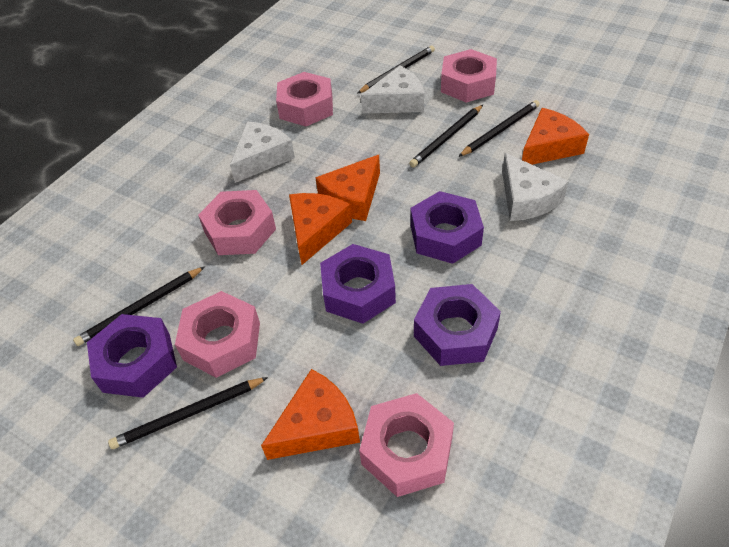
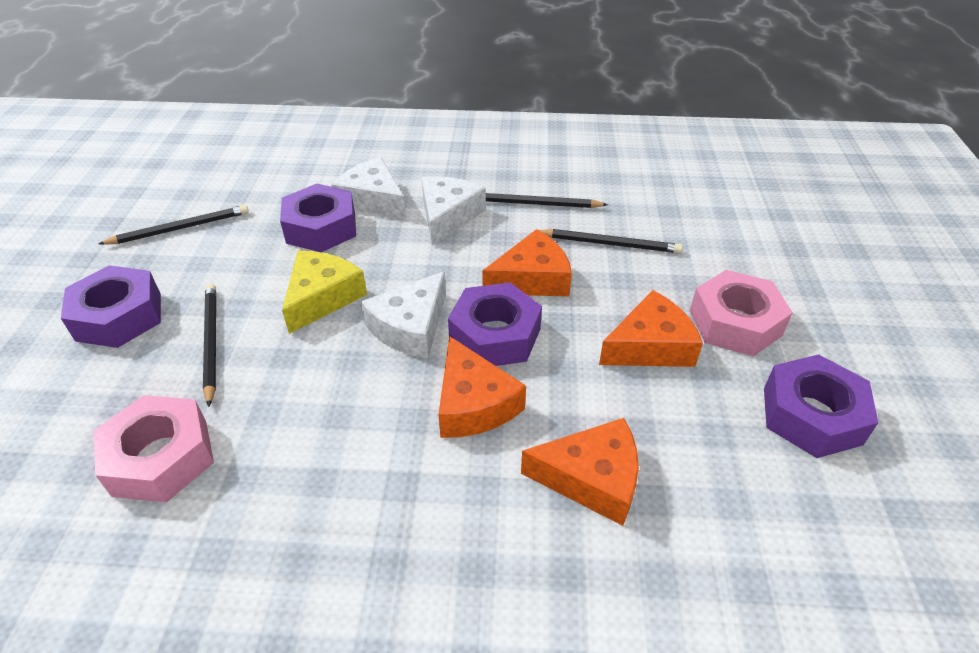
black pencil: [73,267,205,346] [108,377,268,449] [357,46,435,94] [409,105,483,168] [458,100,540,157] = 5 -> [99,205,249,245] [203,284,216,407] [486,193,608,208] [539,229,683,253] = 4
pink nut: [175,291,260,378] [198,190,276,255] [276,72,333,126] [359,393,454,497] [441,49,497,103] = 5 -> [94,395,214,503] [690,270,793,356] = 2
yellow cheese: none = 0 -> [282,251,367,334] = 1

